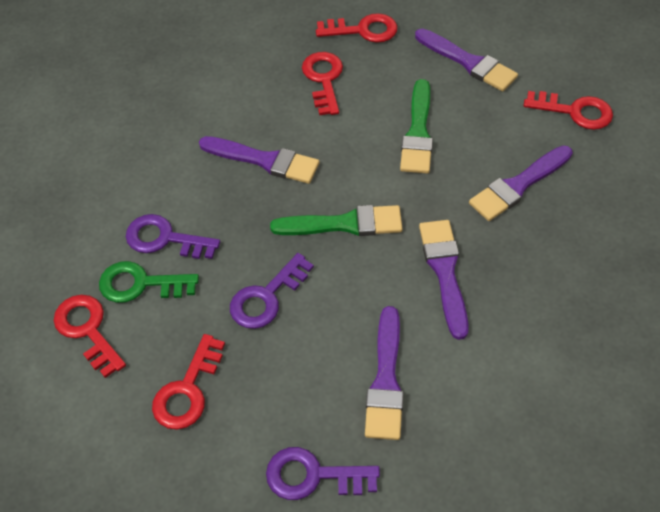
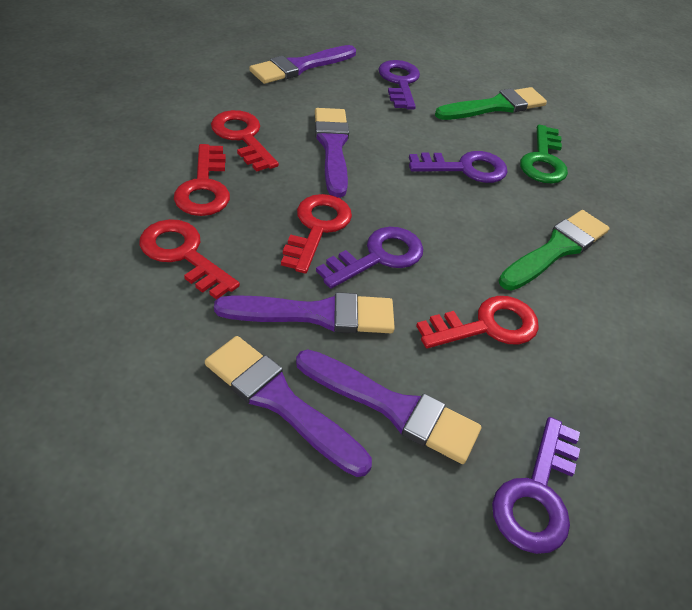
purple key: [126,214,220,259] [230,253,314,329] [266,447,380,500] = 3 -> [316,227,423,289] [378,60,420,110] [409,151,508,183] [492,417,580,554] = 4

